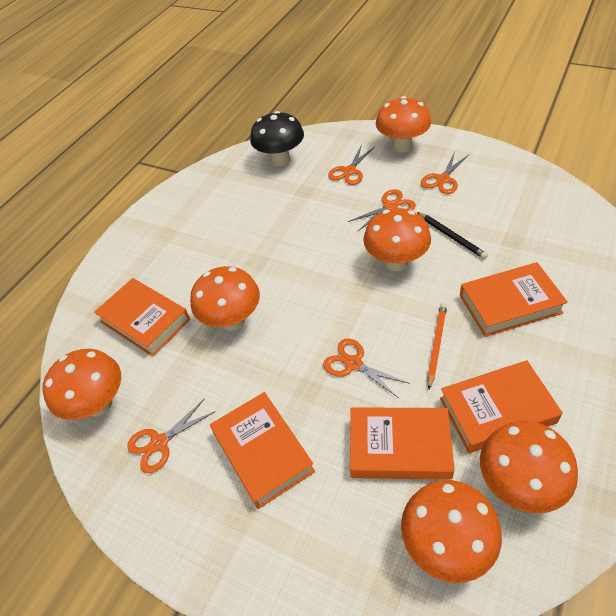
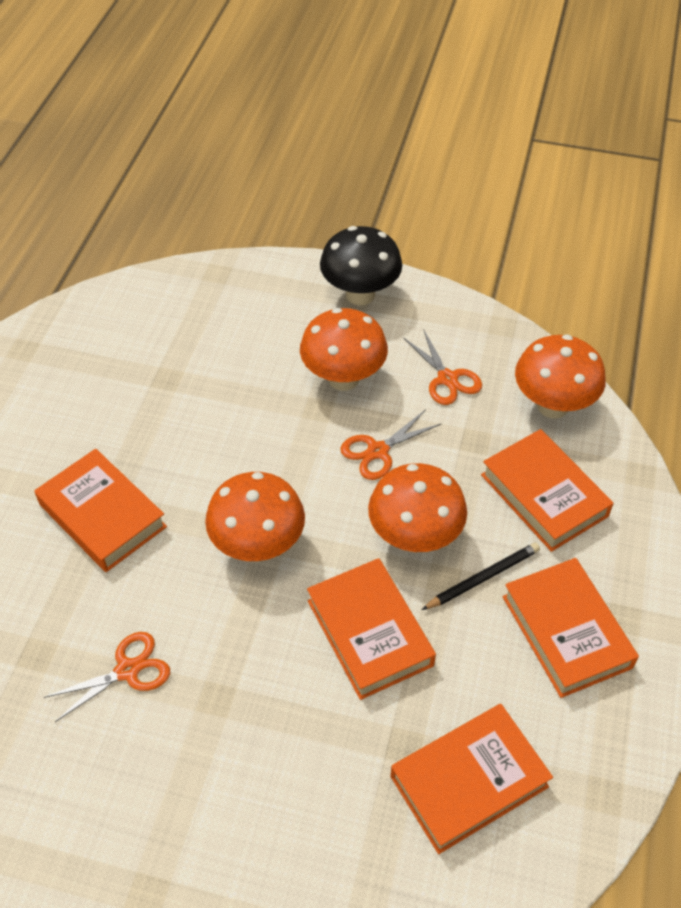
orange mushroom: [42,349,121,420] [190,266,260,331] [363,208,431,271] [376,96,431,152] [401,480,502,583] [480,421,578,514] = 6 -> [205,472,305,561] [300,308,388,391] [368,463,467,553] [515,335,606,419] = 4
orange pencil: [427,303,447,390] = 1 -> none = 0
orange scissors: [127,398,216,473] [323,339,410,398] [328,144,375,185] [348,189,416,231] [421,152,469,194] = 5 -> [44,632,170,722] [340,409,442,480] [403,329,482,405] = 3

